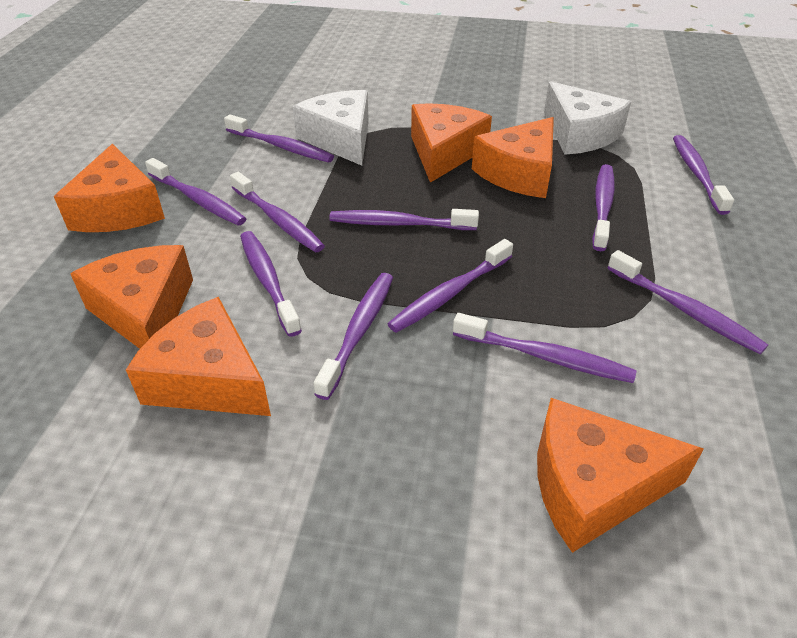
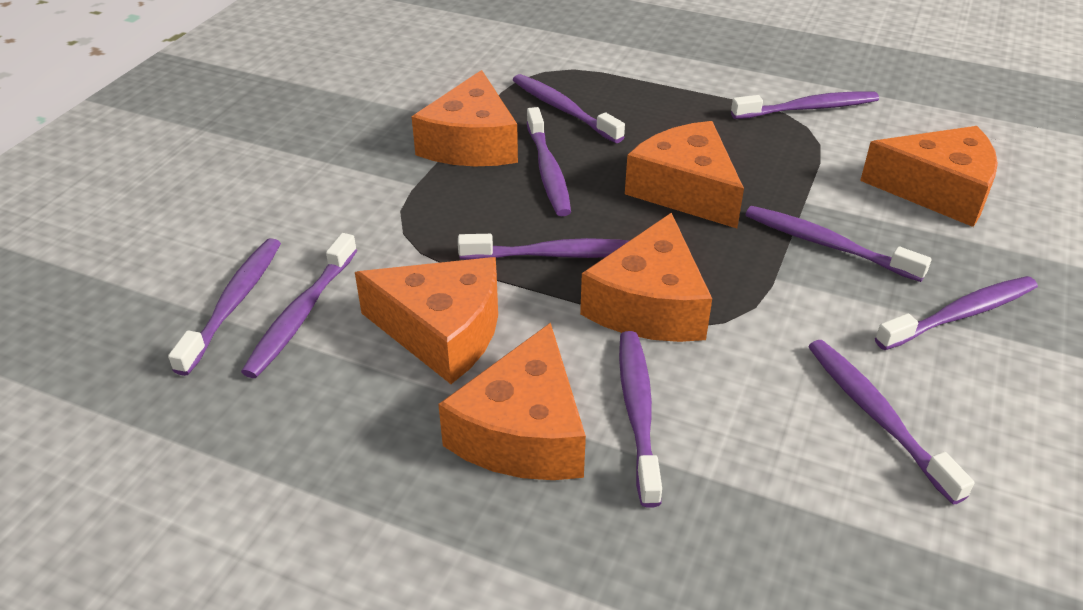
purple toothbrush: [145,158,247,225] [224,114,334,162] [230,172,325,252] [240,231,302,337] [314,273,393,400] [329,209,479,230] [388,239,513,333] [453,313,636,383] [592,164,615,251] [608,250,768,354] [673,135,734,215] = 11 -> [168,238,281,376] [241,233,357,378] [458,234,629,260] [513,74,625,143] [527,107,571,216] [619,331,662,508] [731,92,879,119] [745,206,931,282] [808,340,975,505] [875,276,1038,350] = 10
white cheese: [293,90,369,166] [544,81,631,155] = 2 -> none = 0

